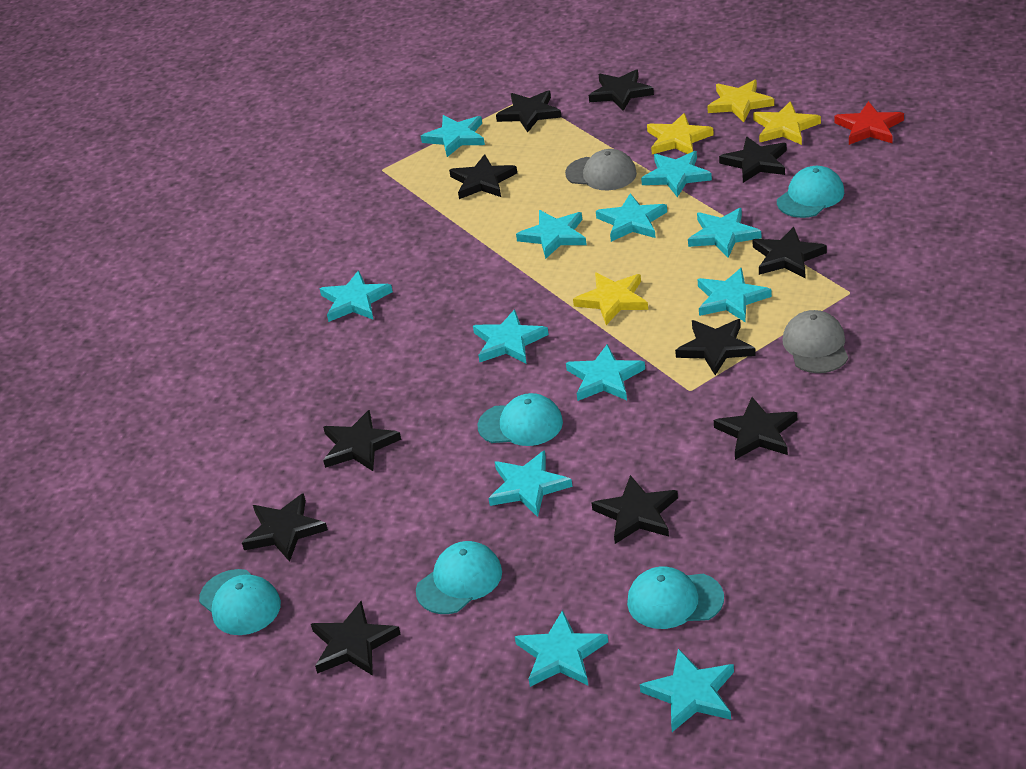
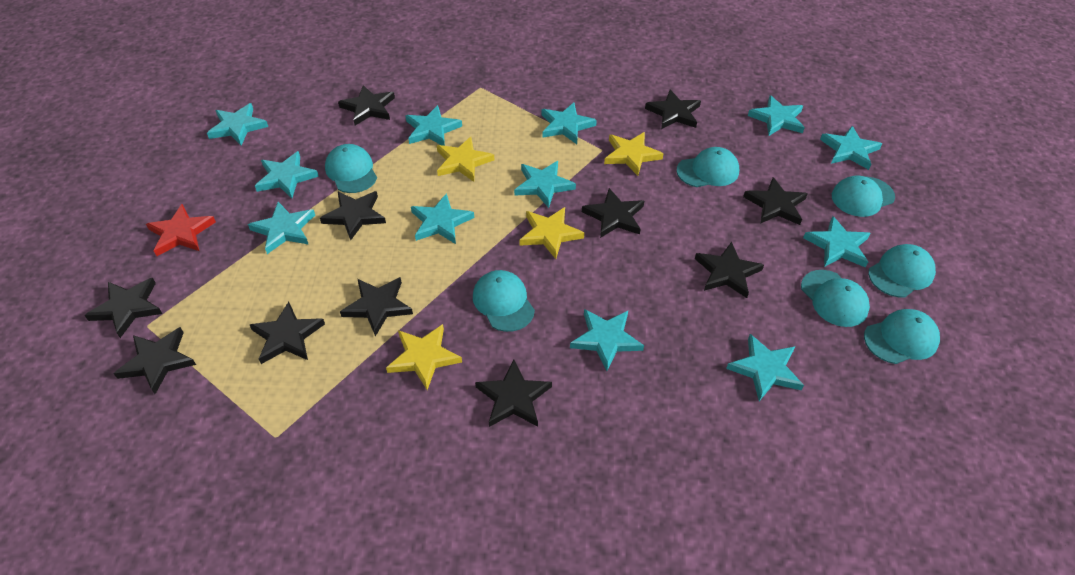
grey cap: [565,149,637,190] [782,310,848,373] = 2 -> none = 0
turquoise cap: [199,569,281,635] [416,541,502,614] [477,393,563,446] [627,566,724,629] [777,166,844,218] = 5 -> [325,144,377,193] [473,270,535,332] [677,147,739,187] [801,270,870,327] [832,175,895,217] [864,309,940,364] [868,244,936,297] = 7

